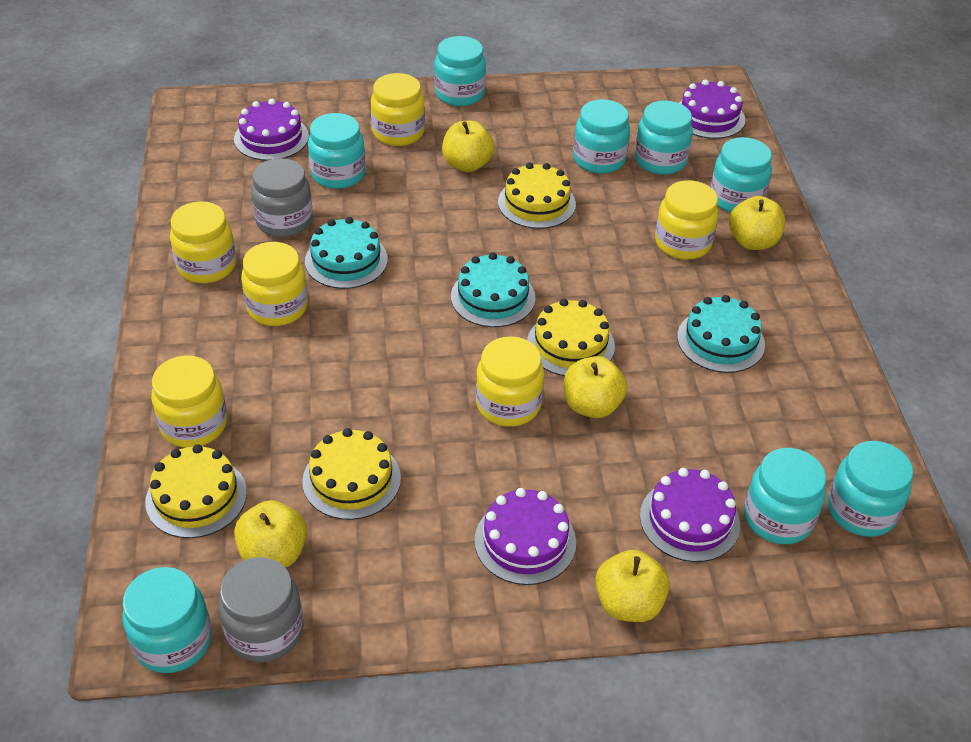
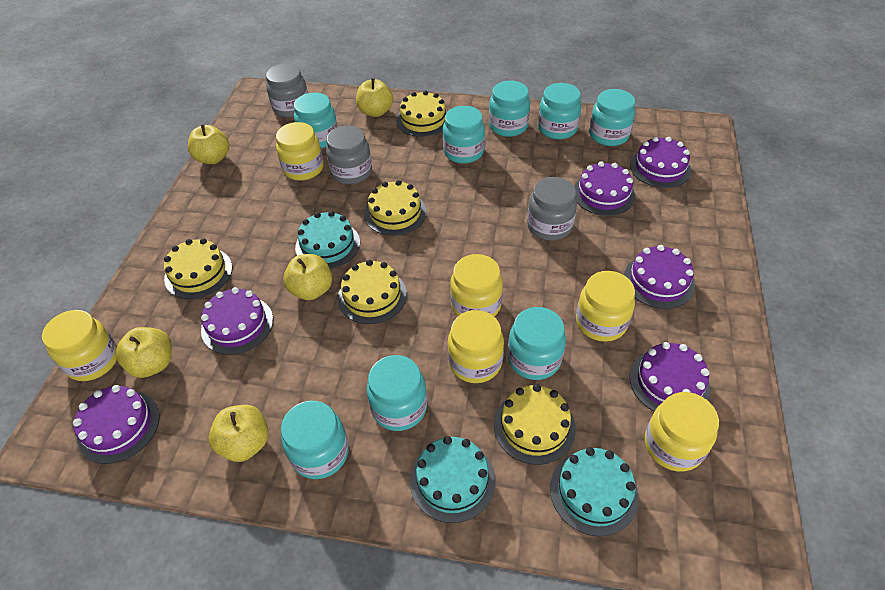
grey jar: [218,557,304,662] [251,158,313,237] = 2 -> [266,64,308,117] [326,126,372,185] [527,177,577,241] = 3
purple cake: [234,99,309,161] [474,488,576,585] [640,468,740,562] [679,79,745,139] = 4 -> [73,385,160,464] [201,287,273,355] [574,161,635,216] [624,245,695,309] [630,136,691,188] [630,342,710,412] = 6
yellow cake: [145,444,247,538] [302,428,401,520] [498,163,576,229] [527,299,615,376] = 4 -> [164,238,232,299] [338,260,407,324] [364,180,427,236] [396,91,448,137] [494,384,576,465] = 5

